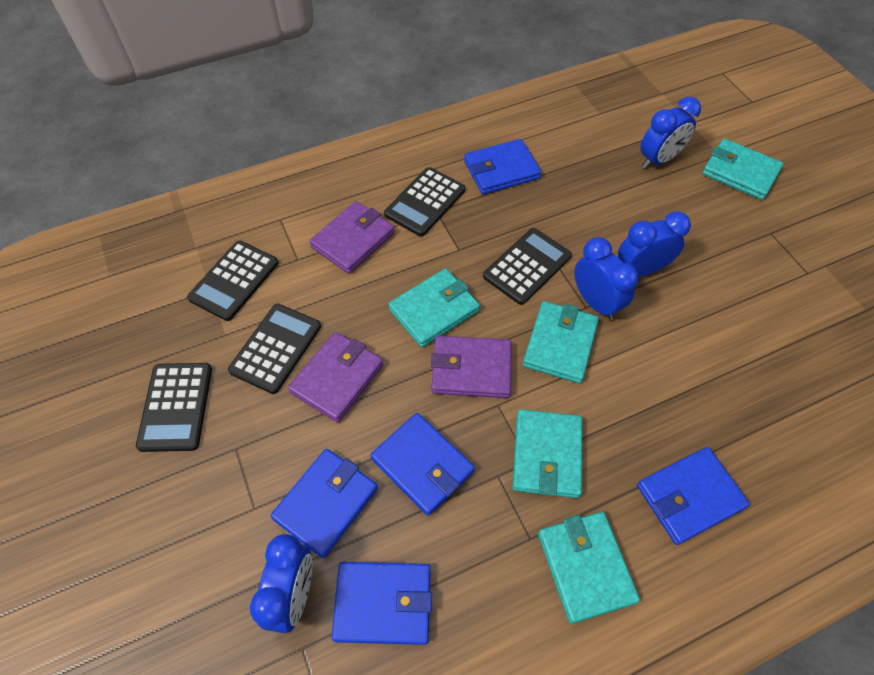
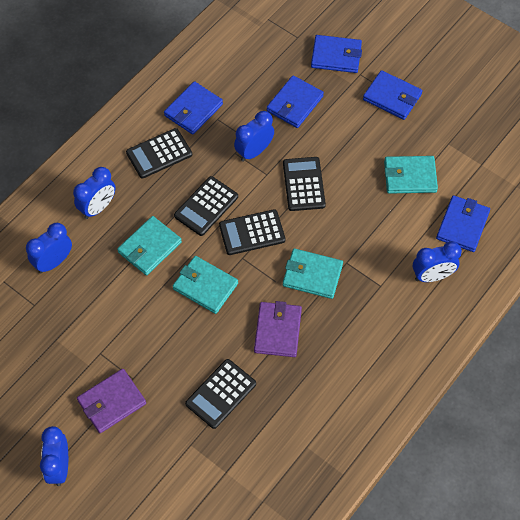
blue clock: [250,534,313,633] [574,237,639,320] [618,211,691,277] [640,97,701,169] = 4 -> [26,223,72,273] [40,426,68,486] [73,167,116,219] [234,111,274,162] [413,242,462,282] = 5
purple wallet: [288,332,383,423] [309,201,395,274] [431,336,512,398] = 3 -> [77,369,146,433] [254,301,302,357] = 2
turquoise wallet: [388,269,480,347] [512,409,582,498] [523,301,599,383] [538,512,640,624] [702,139,783,200] = 5 -> [117,216,182,275] [173,256,238,314] [283,248,343,299] [384,156,438,194] = 4

